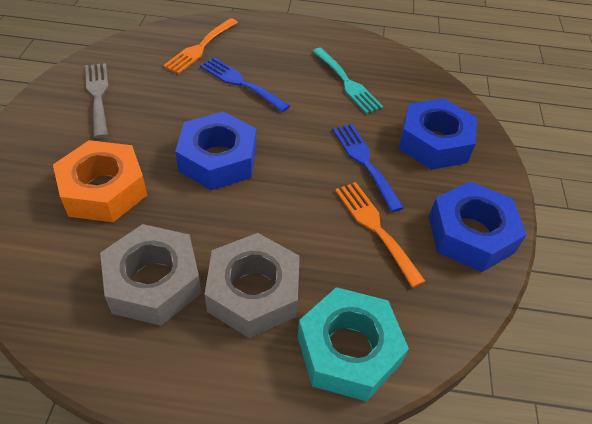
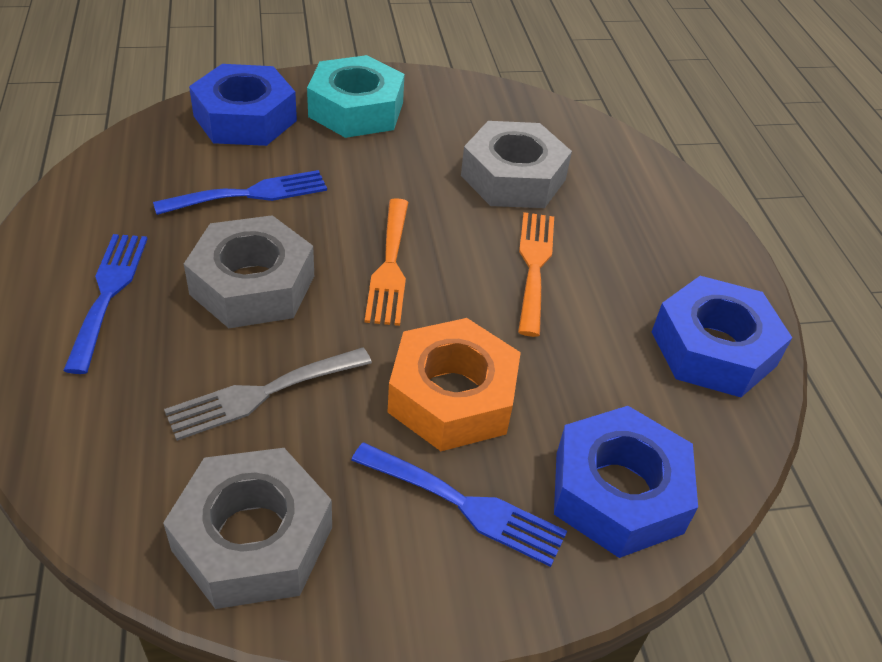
blue fork: [200,57,290,112] [332,124,404,212] = 2 -> [63,234,147,374] [153,170,327,215] [351,442,567,567] = 3
grey nut: [100,224,202,326] [204,233,300,338] = 2 -> [163,448,332,609] [184,215,314,328] [461,121,572,208] = 3
turquoise fork: [312,48,384,114] = 1 -> none = 0

